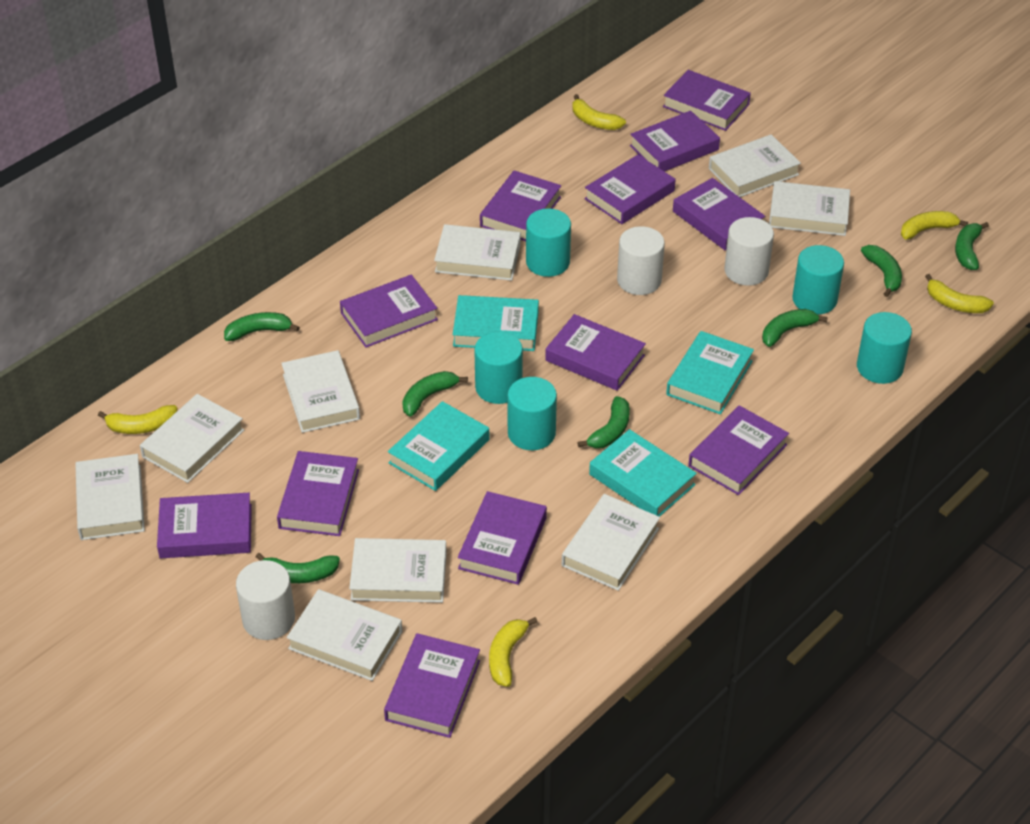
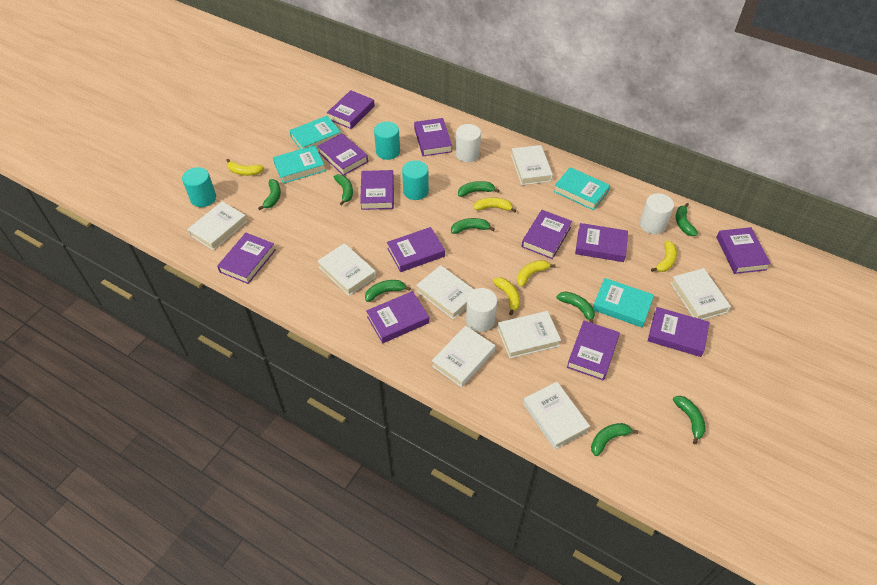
green banana: [224,312,300,341] [256,553,340,583] [402,371,468,417] [577,396,630,449] [762,309,828,347] [861,245,902,297] [955,222,989,270] = 7 -> [258,179,281,210] [334,174,353,205] [365,280,411,302] [451,218,495,234] [458,181,500,197] [556,292,595,323] [591,423,638,456] [673,396,705,444] [676,203,698,236] = 9
turquoise cylinder: [474,332,523,404] [508,377,557,450] [526,208,571,277] [792,245,844,315] [857,312,912,384] = 5 -> [182,167,216,207] [374,121,400,160] [402,160,429,200] = 3
white book: [75,454,145,540] [140,394,244,483] [281,350,360,433] [287,589,402,681] [349,538,447,603] [434,224,521,281] [562,494,660,591] [709,134,801,197] [769,181,850,236] = 9 -> [187,201,247,250] [317,243,376,296] [416,265,474,320] [432,326,495,387] [498,311,561,358] [511,145,553,185] [523,382,590,449] [671,268,731,320] = 8

